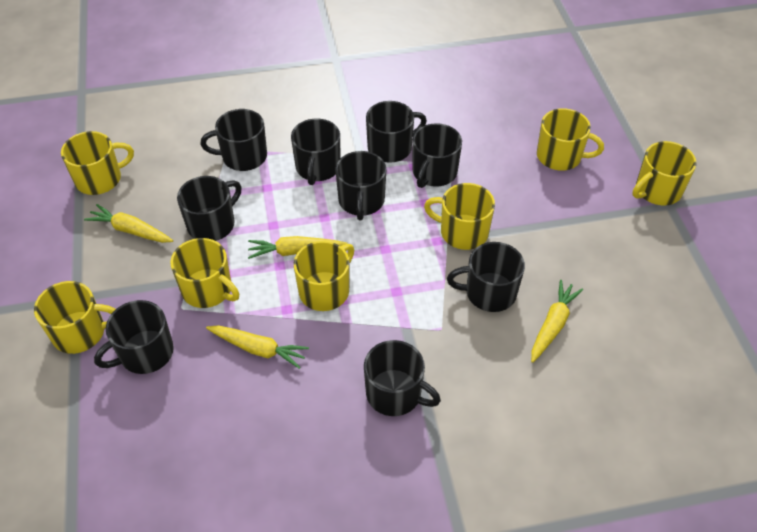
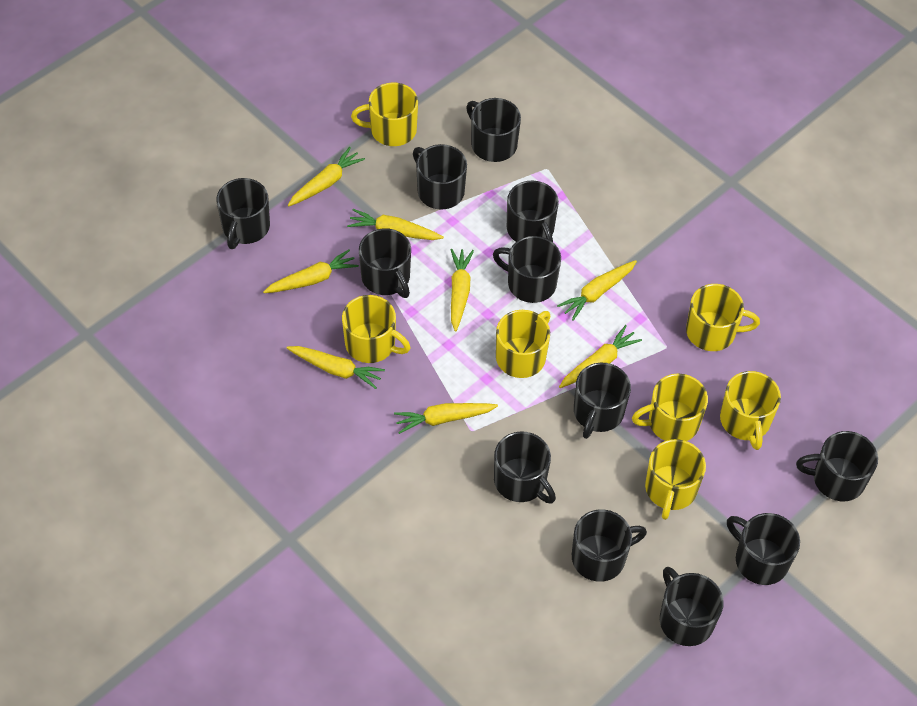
black mug: [94,300,174,374] [177,176,242,241] [200,109,267,171] [291,119,340,185] [335,151,386,220] [364,340,441,416] [366,101,427,163] [412,123,462,188] [447,242,525,312] = 9 -> [216,178,270,249] [359,228,411,298] [413,144,467,210] [466,98,521,162] [493,236,561,303] [494,431,556,503] [507,180,559,242] [572,510,647,582] [574,363,631,439] [660,567,724,646] [727,513,800,585] [796,431,878,501] = 12
yellow carrot: [84,204,173,243] [206,325,309,369] [248,236,347,259] [531,280,583,363] = 4 -> [263,249,359,293] [287,346,385,389] [288,147,365,206] [347,209,444,240] [394,403,498,434] [450,249,474,331] [557,260,637,321] [559,325,642,388] = 8

